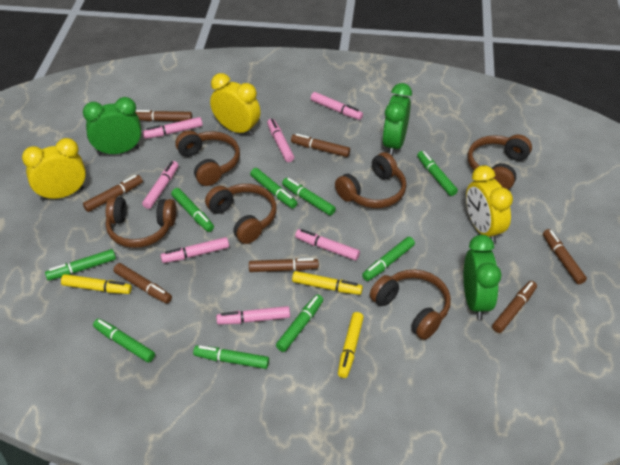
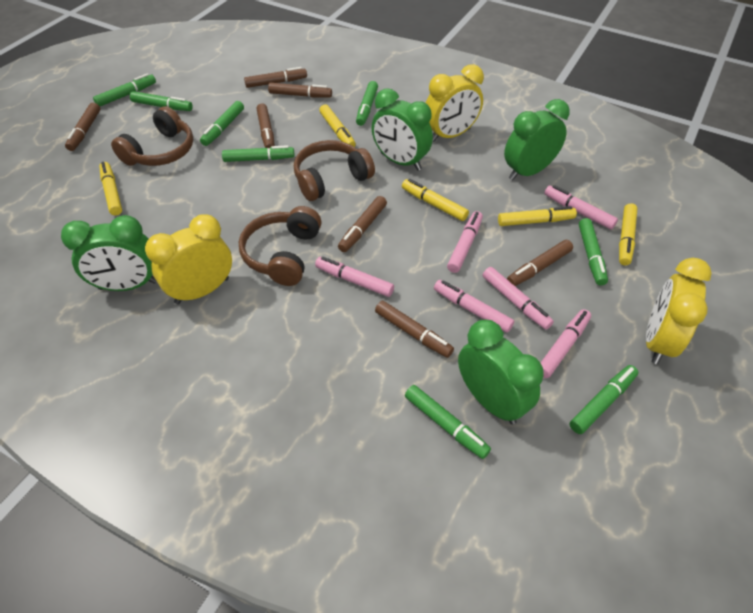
brown headphones: [106,196,176,248] [175,130,240,186] [205,184,277,244] [335,152,406,208] [370,270,451,340] [468,134,532,189] = 6 -> [111,106,193,166] [239,206,321,286] [294,140,375,201] = 3
green clock: [83,97,141,155] [382,83,412,156] [464,235,501,320] = 3 -> [61,215,157,291] [372,88,433,171] [458,320,544,424] [504,99,570,180] = 4
green marker: [45,249,116,281] [93,319,155,362] [171,188,214,232] [193,345,269,369] [250,168,297,208] [276,294,323,352] [282,178,336,216] [362,237,415,281] [417,151,458,196] = 9 -> [93,73,156,106] [130,91,193,111] [200,101,244,146] [222,145,294,162] [356,81,378,126] [405,385,491,459] [569,365,638,434] [579,218,608,285] = 8
pink marker: [142,161,178,209] [143,117,203,139] [160,237,229,263] [216,306,290,325] [267,119,294,162] [295,229,360,261] [311,92,363,120] = 7 -> [315,257,394,297] [434,280,514,333] [447,211,483,273] [483,267,554,330] [541,309,591,378] [544,185,618,230] = 6
yellow marker: [61,274,132,294] [292,271,363,295] [338,312,364,378] = 3 -> [99,162,122,216] [319,104,356,147] [402,179,469,221] [498,206,577,226] [619,203,638,265] = 5

